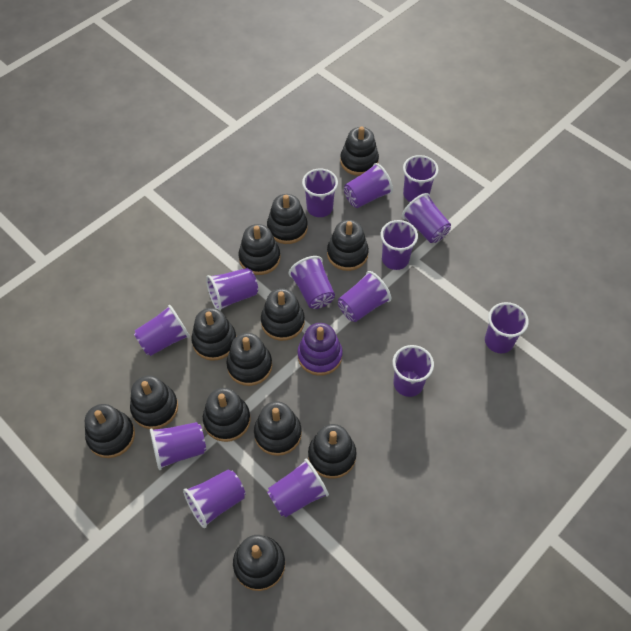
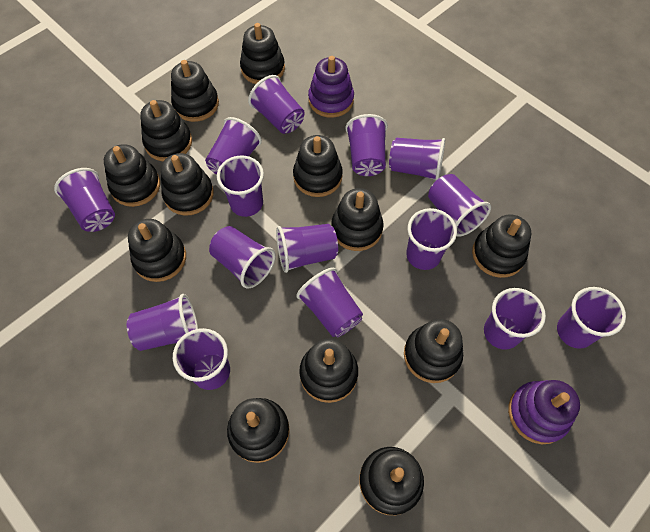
purple cup: [134,305,190,356] [150,422,206,470] [183,469,245,528] [206,268,258,311] [267,459,329,518] [289,256,335,309] [302,168,338,217] [338,271,391,322] [344,163,393,208] [380,220,418,270] [393,345,434,397] [402,193,451,243] [403,155,438,202] [485,302,529,353] = 14 -> [54,168,115,232] [127,294,198,351] [173,328,230,390] [205,117,262,175] [209,226,275,289] [217,155,264,217] [248,75,305,134] [276,224,338,273] [296,267,363,337] [345,114,388,176] [389,138,445,180] [406,208,457,270] [428,174,491,236] [484,288,546,350] [557,287,626,349] = 15
purple stacking toy: [297,323,343,376] = 1 -> [308,56,354,118] [508,380,580,444] = 2

